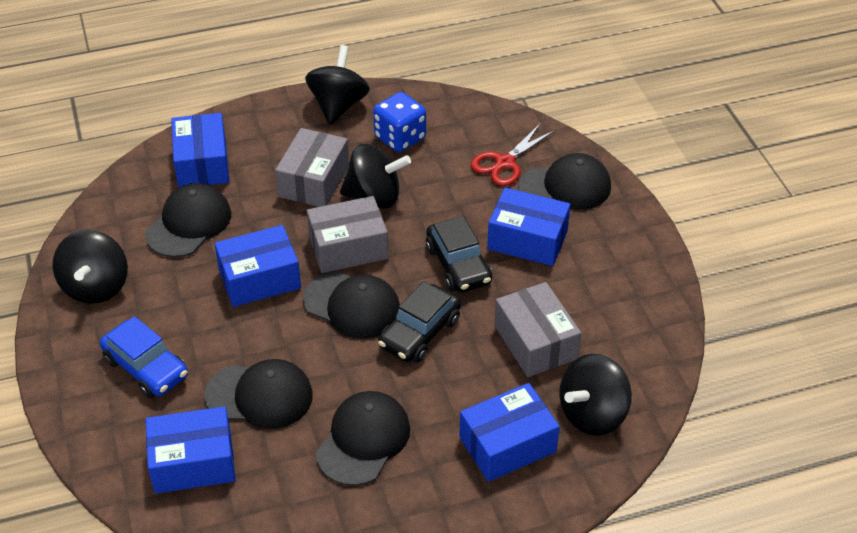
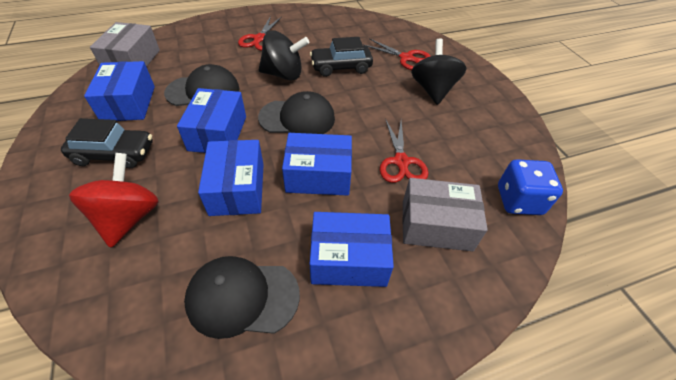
black cap: [145,183,231,257] [205,359,313,429] [303,271,400,339] [316,391,410,486] [518,153,611,210] = 5 -> [164,64,240,106] [184,256,300,339] [258,91,335,134] = 3
black spinning top: [53,230,128,304] [305,45,370,125] [340,144,411,209] [559,354,632,436] = 4 -> [259,31,309,81] [411,38,467,105] = 2
blue car: [100,316,188,398] = 1 -> none = 0
grey box: [275,128,349,207] [307,196,388,273] [495,282,581,377] = 3 -> [90,22,160,67] [402,178,488,251] = 2
red scissors: [471,123,555,186] = 1 -> [238,16,282,51] [363,38,430,70] [380,119,428,183] = 3
red spinning top: none = 0 -> [69,153,159,248] = 1

